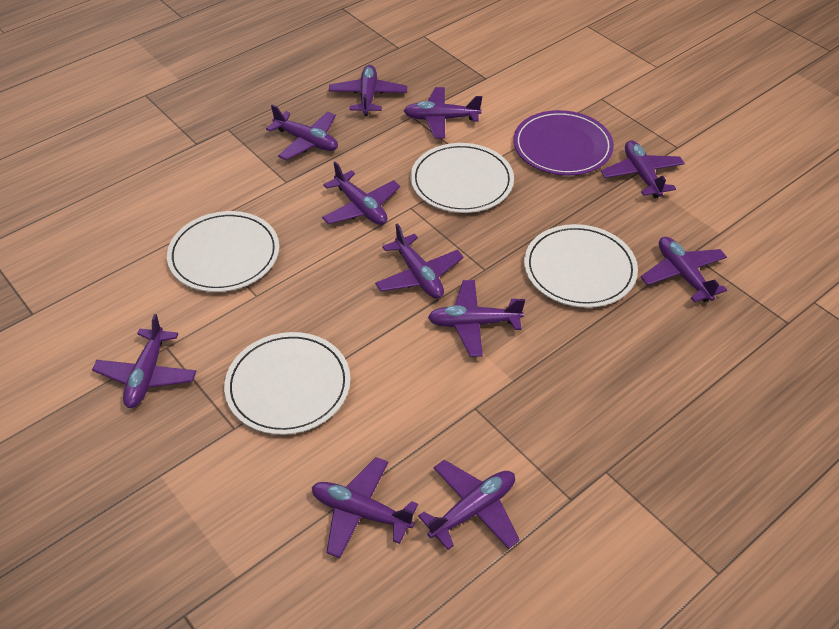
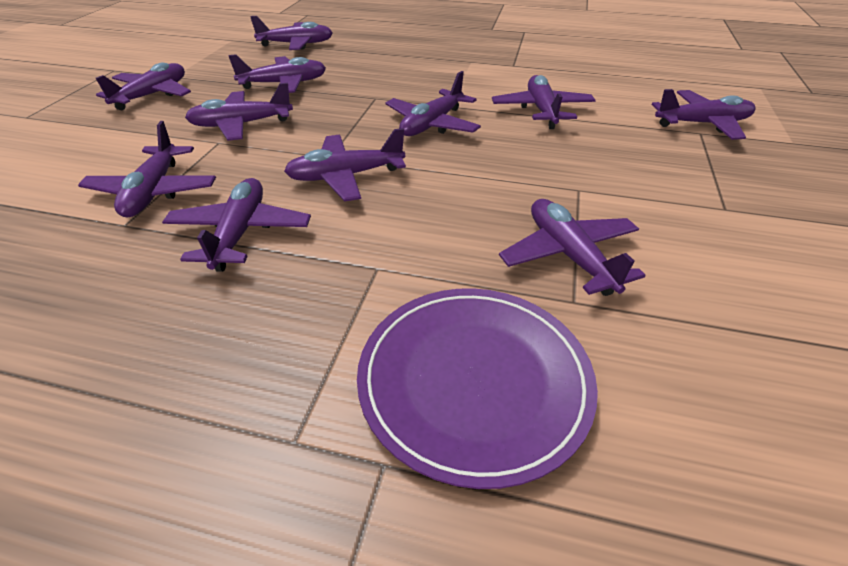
white plate: [167,211,279,292] [224,332,351,435] [411,143,514,213] [524,224,638,308] = 4 -> none = 0

